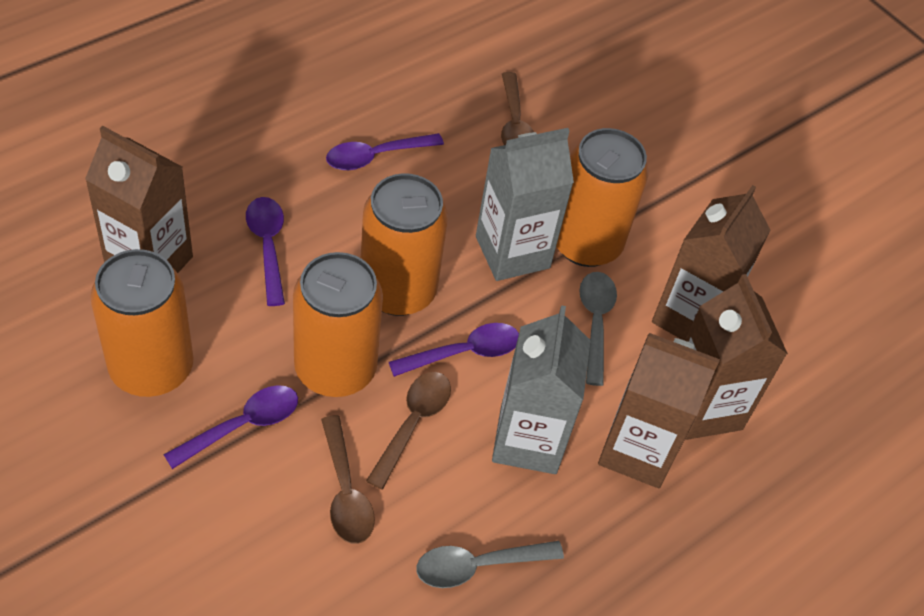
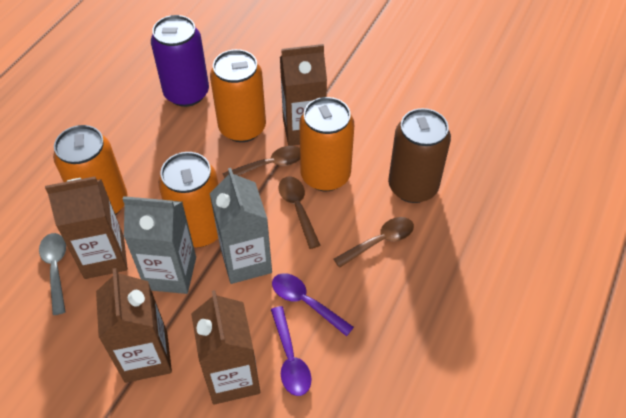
brown can: none = 0 -> [388,108,451,203] = 1
grey spoon: [416,541,564,588] [579,272,617,386] = 2 -> [39,233,66,315] = 1
purple can: none = 0 -> [151,15,209,107] = 1
purple spoon: [163,385,298,469] [246,197,285,306] [326,133,444,170] [389,323,519,377] = 4 -> [271,306,312,396] [272,273,354,336] = 2

